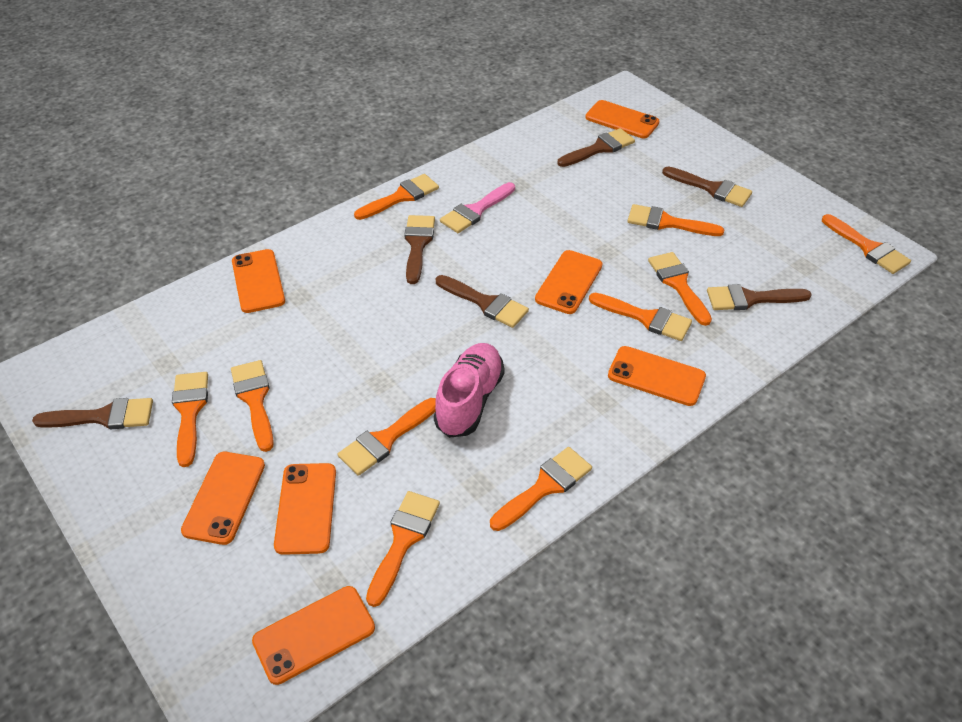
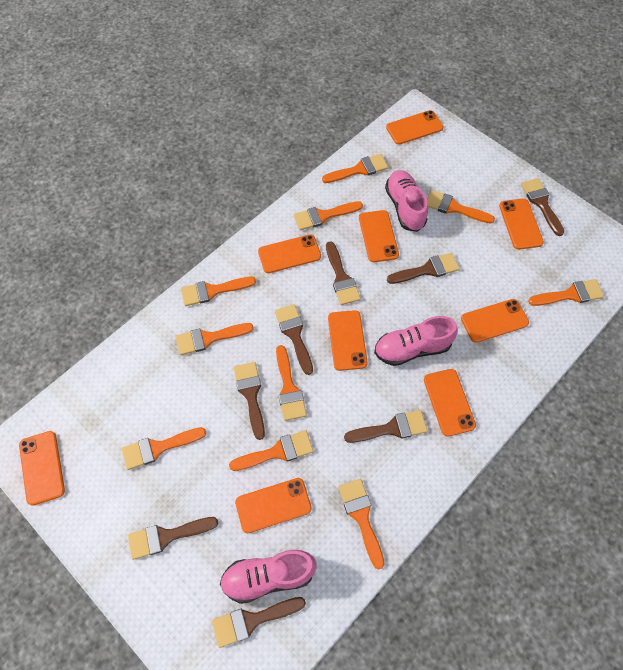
brown brush: [32,398,153,429] [404,215,435,284] [436,275,529,328] [557,128,635,167] [662,167,752,207] [707,284,812,310] = 6 -> [128,517,218,560] [212,597,306,648] [234,362,265,440] [275,304,313,375] [326,241,361,305] [344,410,428,443] [387,253,460,284] [521,178,564,236] = 8
orange phone: [181,452,265,545] [232,249,285,313] [252,586,375,685] [274,463,336,555] [535,250,603,314] [585,100,659,139] [608,346,706,406] = 7 -> [19,431,65,506] [235,478,312,533] [258,234,321,273] [328,310,368,371] [359,210,399,262] [386,110,444,145] [424,369,476,437] [461,299,529,343] [499,198,544,250] = 9
pink brush: [440,182,515,233] = 1 -> none = 0
pink shoe: [434,343,505,438] = 1 -> [220,550,316,604] [374,316,458,366] [385,170,428,232] = 3

